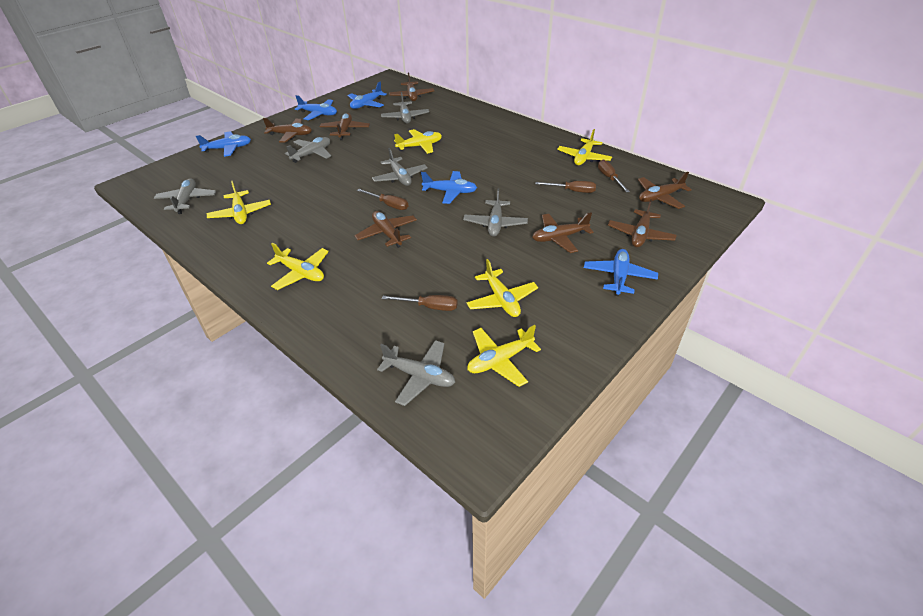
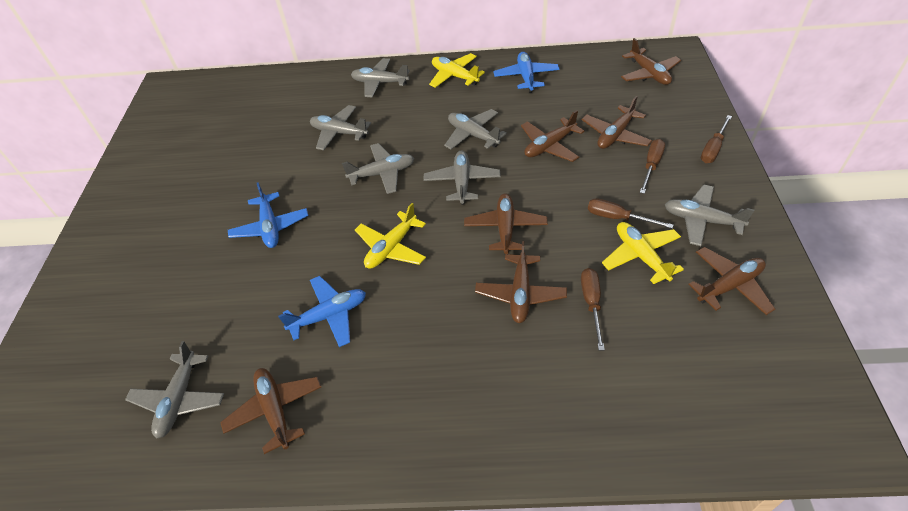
blue plane: [196,131,251,157] [295,95,337,120] [348,82,387,109] [421,171,477,204] [584,249,658,296] = 5 -> [228,182,308,248] [278,276,366,347] [493,52,560,93] = 3
grey plane: [154,179,216,214] [285,137,331,163] [372,148,428,186] [377,340,455,406] [381,92,429,124] [463,188,528,237] = 6 -> [125,341,224,439] [310,105,371,150] [342,143,414,194] [351,58,410,98] [423,150,501,205] [444,109,507,149] [665,184,754,246] = 7
yellow plane: [206,181,271,224] [267,243,329,290] [394,129,442,154] [466,259,538,317] [467,325,541,387] [557,129,612,165] = 6 -> [355,203,426,269] [429,53,485,88] [602,222,684,284] = 3

